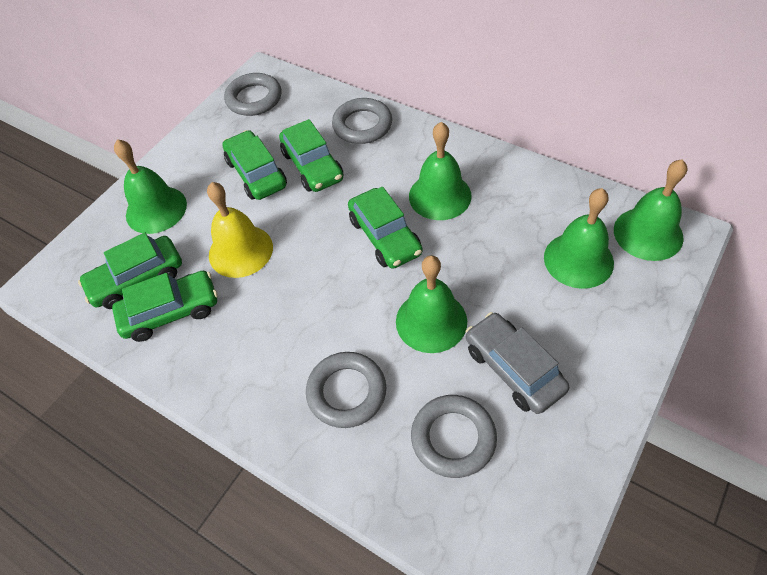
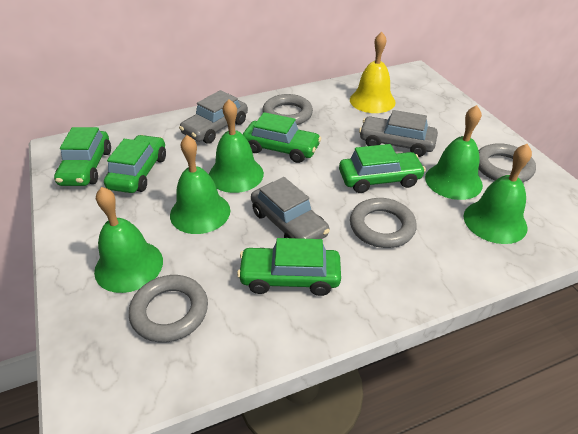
grey car: [466,312,569,414] = 1 -> [179,90,248,144] [251,177,330,239] [359,110,438,157] = 3

